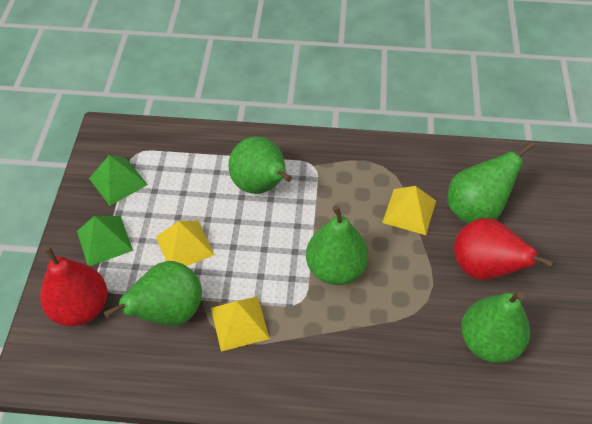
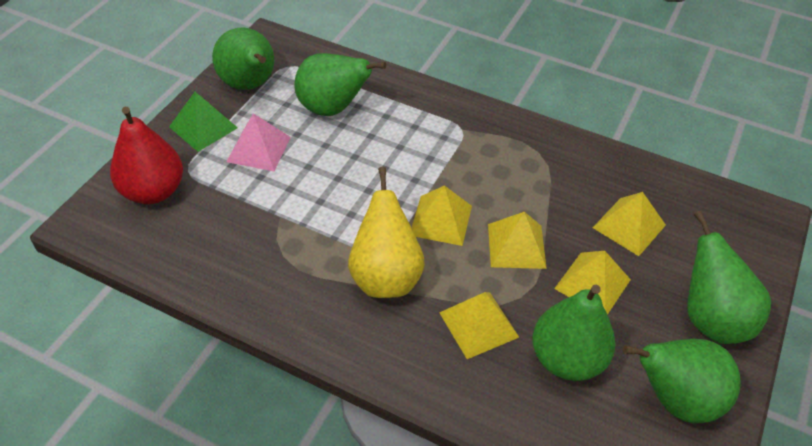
green pyramid: [77,216,133,266] [89,155,148,206] = 2 -> [169,92,238,152] = 1
pink pyramid: none = 0 -> [227,114,291,171] = 1
red pear: [40,246,107,326] [454,218,555,280] = 2 -> [110,107,183,204] = 1
yellow pear: none = 0 -> [348,167,425,298] = 1
yellow pyramid: [156,221,214,266] [211,296,270,352] [382,186,436,235] = 3 -> [412,185,472,246] [439,292,519,359] [488,212,547,269] [554,251,631,315] [593,192,666,256] = 5

